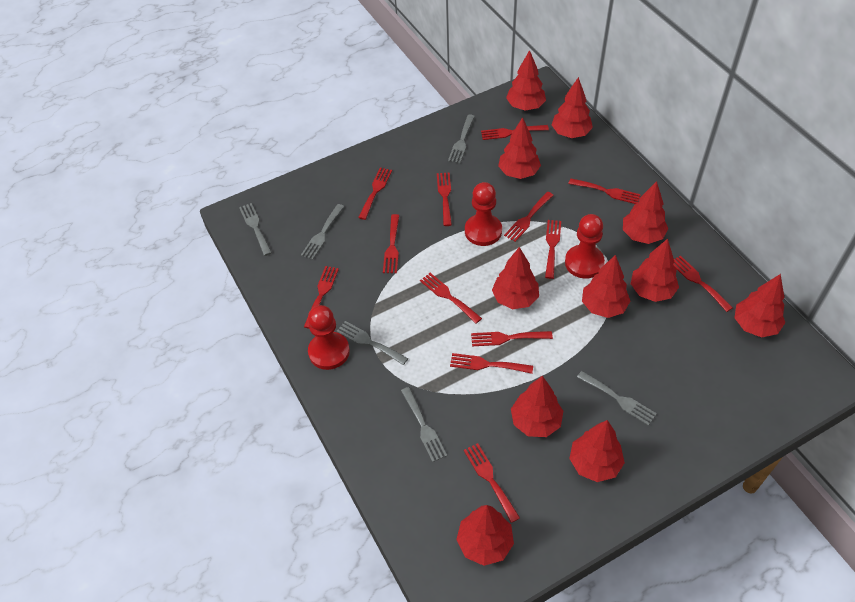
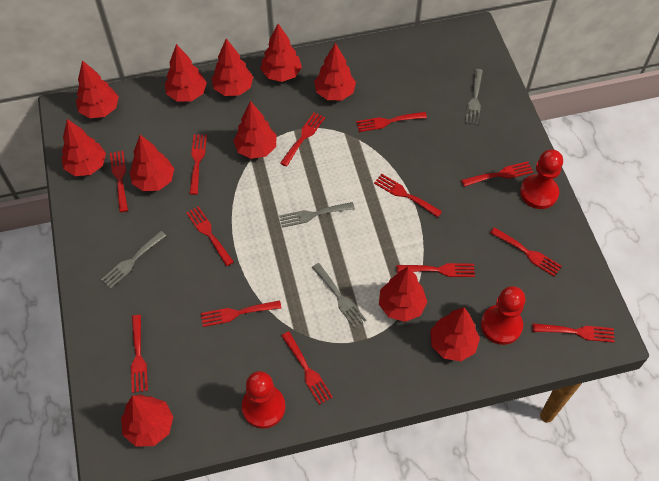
grey fork: [239,203,272,256] [301,204,344,260] [337,321,408,365] [401,387,447,462] [448,114,475,163] [577,371,657,426] = 6 -> [101,231,166,288] [279,202,355,228] [312,263,366,328] [465,69,483,125] = 4

